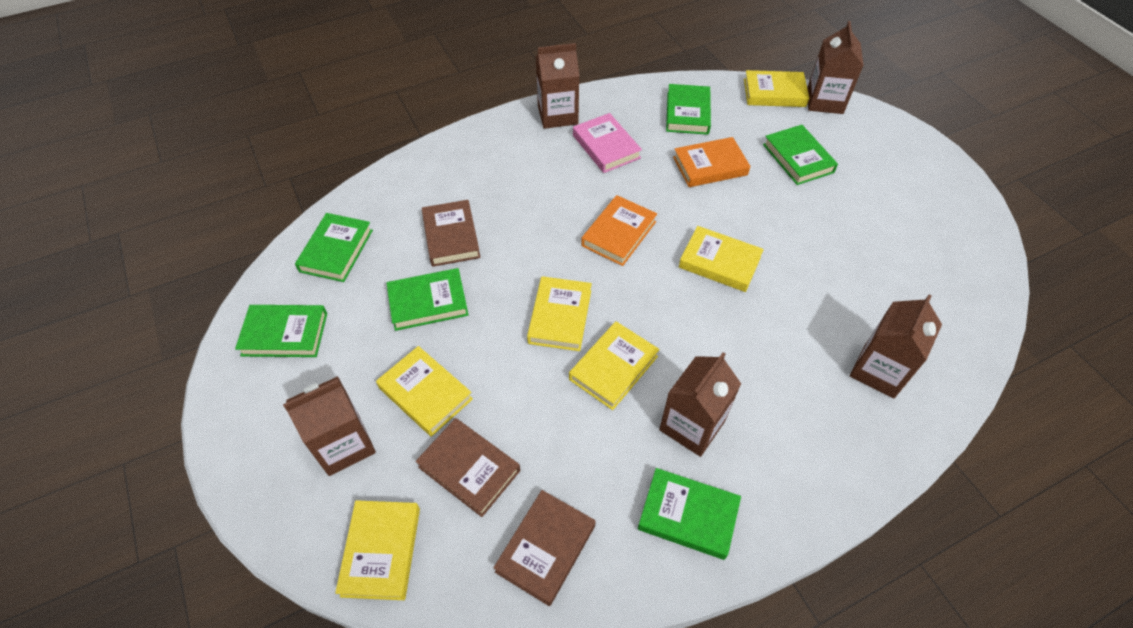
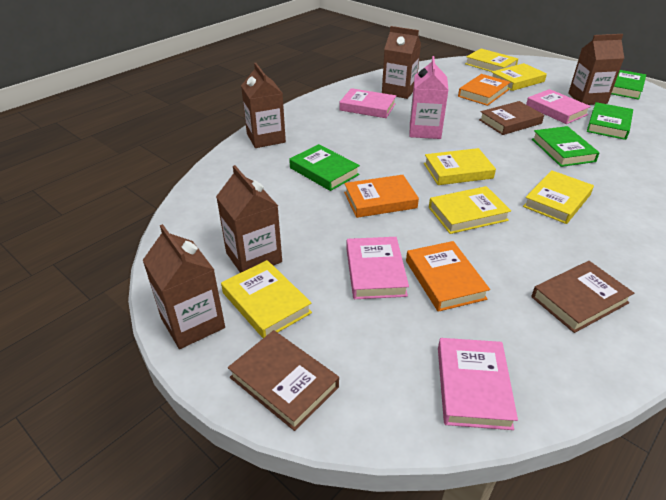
green book: [235,305,327,357] [295,213,373,282] [387,268,469,331] [638,468,741,560] [666,84,711,135] [763,125,838,185] = 6 -> [289,144,360,191] [532,126,600,167] [587,102,633,140] [611,70,646,100] = 4
orange book: [581,195,657,266] [673,137,750,187] = 2 -> [344,175,419,218] [406,241,490,312] [458,74,510,106] = 3
pink book: [573,113,642,173] = 1 -> [340,88,396,118] [346,237,409,299] [438,338,518,430] [526,89,591,124] = 4
pink carton: none = 0 -> [409,56,448,139] = 1

